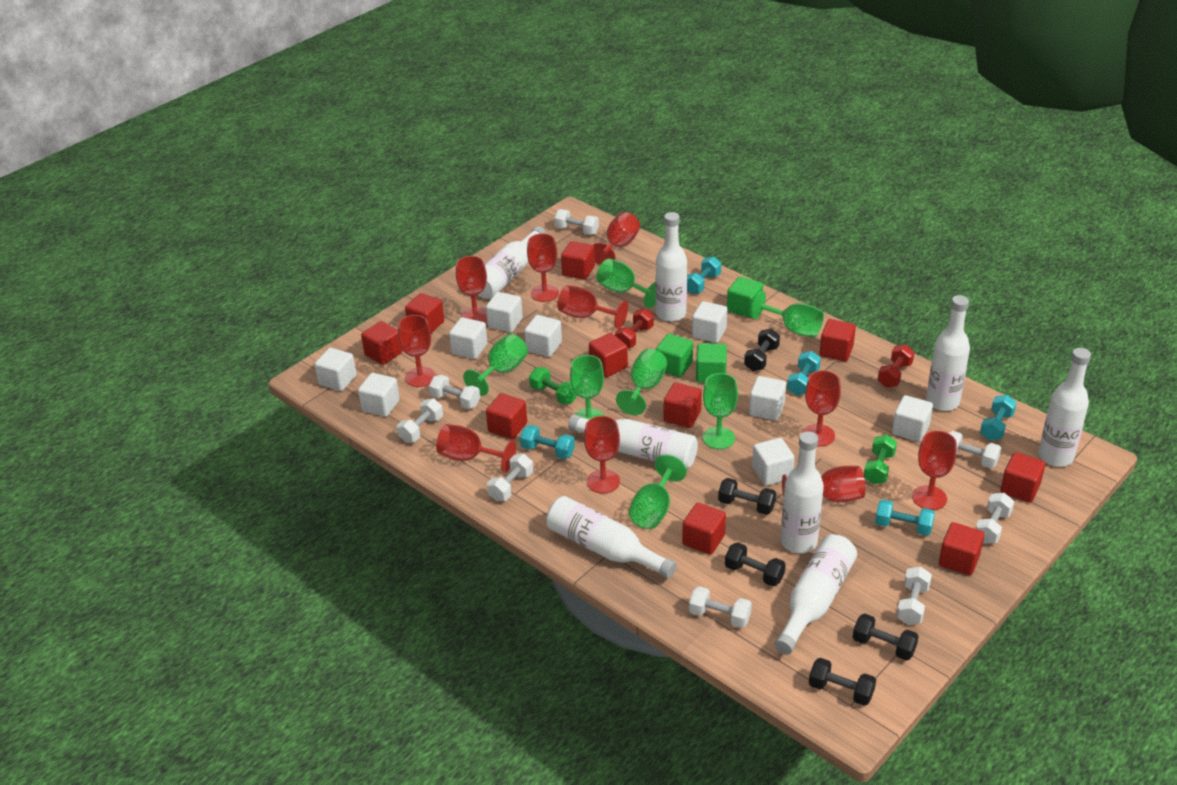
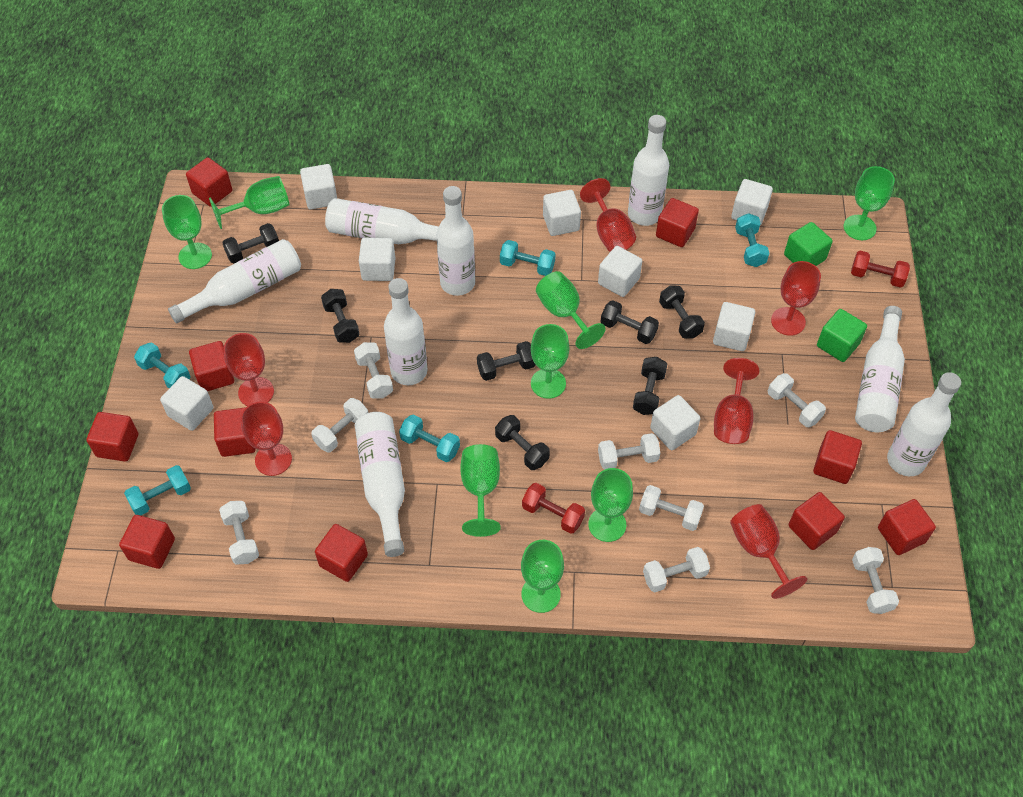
black dumbbell: [718,478,776,515] [725,542,786,587] [744,329,780,371] [809,658,876,706] [853,614,919,661] = 5 -> [222,223,279,263] [321,289,360,343] [477,341,535,381] [495,415,550,470] [601,300,659,344] [633,357,667,415] [659,285,705,339] = 7
green cube: [656,334,693,377] [696,343,727,383] [727,277,763,318] = 3 -> [784,222,833,266] [817,309,867,362] = 2
green dumbbell: [529,367,577,405] [864,435,897,484] = 2 -> none = 0
green goblet: [463,334,528,396] [570,355,604,419] [597,258,656,308] [616,349,667,415] [629,455,687,529] [703,373,738,449] [751,291,824,338] = 7 -> [162,195,212,269] [209,176,290,229] [460,444,501,537] [521,540,564,613] [531,324,569,399] [536,271,606,349] [588,468,633,542] [844,166,895,240] = 8
red goblet: [398,315,436,387] [436,424,516,473] [456,256,487,323] [527,233,559,302] [557,285,628,329] [584,416,620,494] [593,212,640,265] [782,466,865,502] [803,370,841,447] [912,431,957,510] = 10 -> [223,333,274,406] [241,402,292,476] [580,178,636,252] [714,358,759,444] [730,504,807,599] [771,261,821,336] = 6
white cube: [314,348,357,391] [358,373,400,417] [449,317,487,359] [486,292,523,332] [524,315,562,357] [692,301,727,343] [749,376,786,421] [752,438,795,486] [892,395,933,442] = 9 -> [160,376,214,431] [300,164,337,209] [359,238,395,281] [543,190,581,236] [598,246,642,297] [650,395,701,450] [713,302,755,351] [731,179,773,226] = 8

